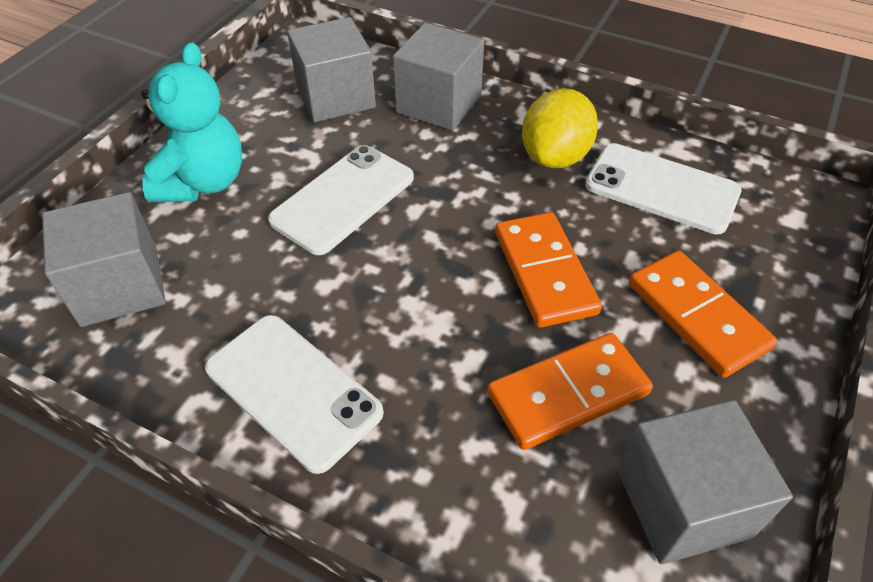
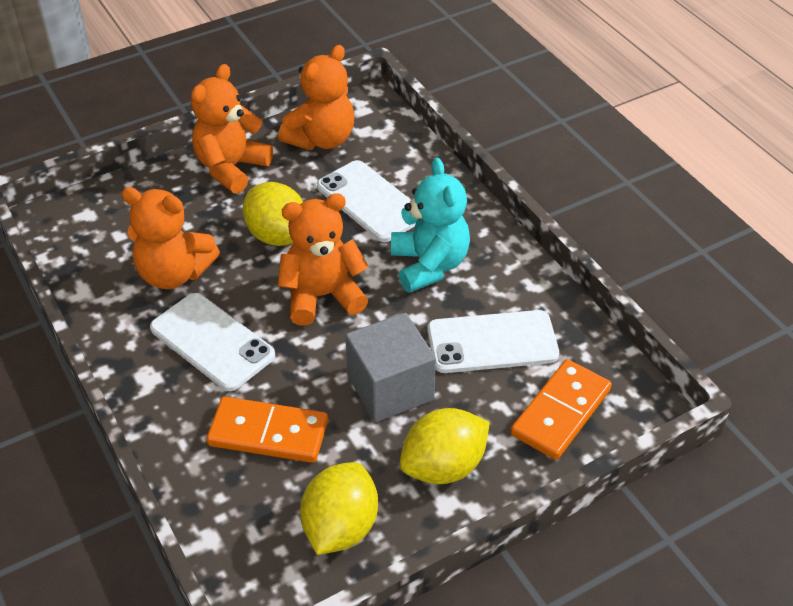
grey cube: [42,192,166,327] [287,17,376,122] [393,23,484,131] [617,400,793,564] = 4 -> [346,313,436,422] = 1
orange domino: [487,333,653,450] [495,212,602,328] [629,250,777,378] = 3 -> [206,396,328,463] [511,359,612,460] = 2
orange teddy bear: none = 0 -> [121,187,220,289] [191,64,273,194] [278,45,354,150] [278,193,369,326] = 4
yellow lemon: [522,88,598,168] = 1 -> [243,182,303,246] [300,462,378,555] [400,408,490,484] = 3

